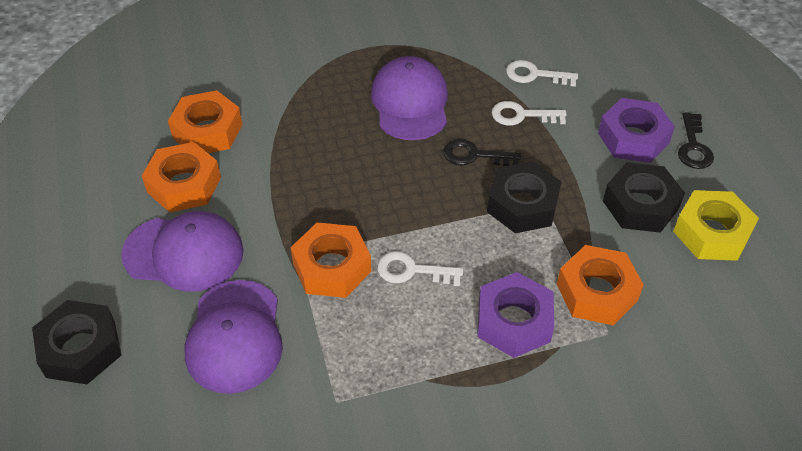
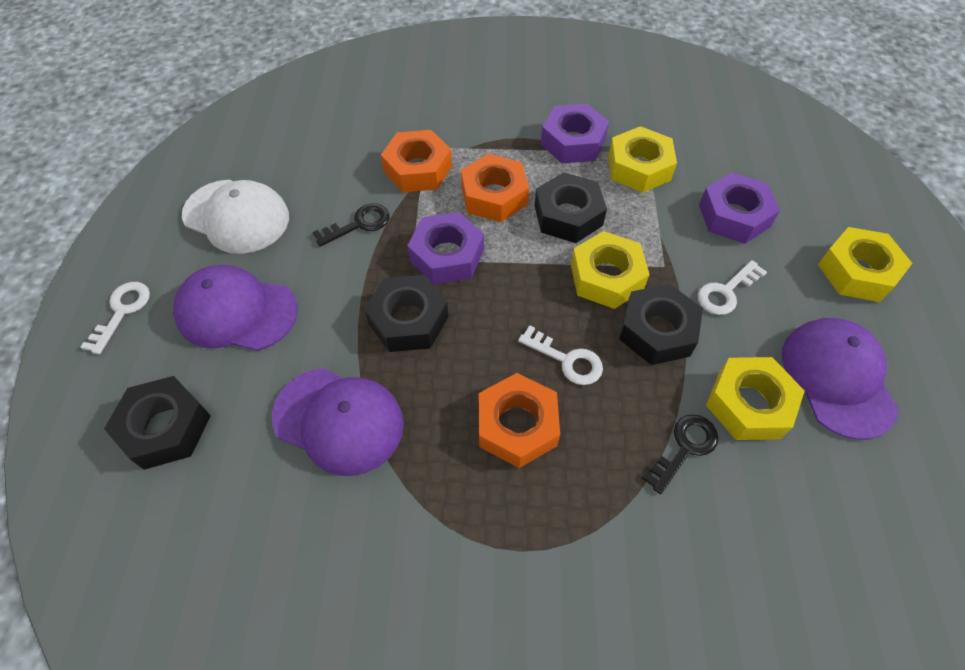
black nut: [32,300,121,384] [487,161,562,233] [603,162,685,233] = 3 -> [104,376,211,470] [364,275,448,352] [534,172,607,243] [619,284,703,365] = 4
orange nut: [142,142,221,213] [168,90,242,153] [291,222,371,298] [557,245,644,325] = 4 -> [381,130,452,192] [461,154,529,222] [479,373,560,468] = 3
purple nut: [477,272,554,358] [598,98,675,163] = 2 -> [407,212,484,285] [541,104,609,163] [699,172,780,244] = 3
white cap: none = 0 -> [182,180,289,254] = 1
yellow nut: [673,190,759,261] = 1 -> [571,231,650,309] [608,126,677,193] [706,357,805,440] [818,227,912,302] = 4

